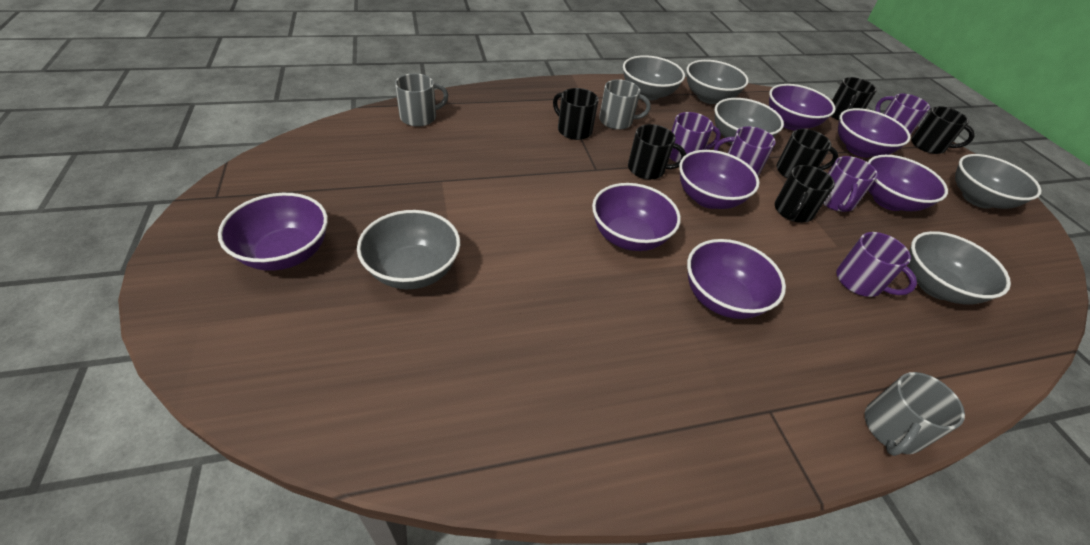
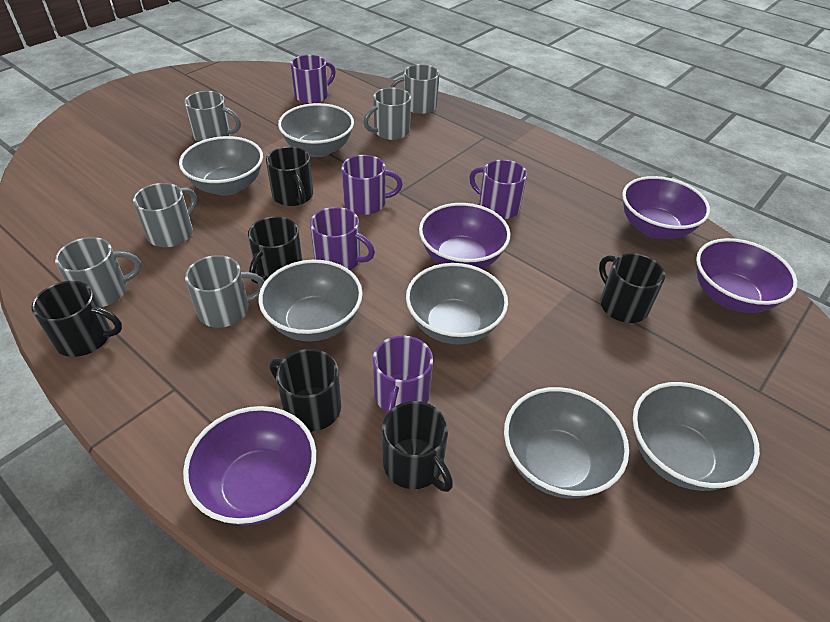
grey mug: [395,73,448,127] [599,79,651,130] [865,372,965,456] = 3 -> [55,237,141,307] [133,183,197,247] [184,91,241,142] [185,255,265,328] [363,88,411,140] [390,64,439,114] = 6
purple bowl: [218,193,328,271] [592,183,681,251] [679,150,760,209] [687,239,786,319] [769,84,836,130] [838,108,911,158] [868,155,948,211] = 7 -> [183,406,316,526] [419,203,510,269] [622,176,710,239] [696,238,797,313] = 4

